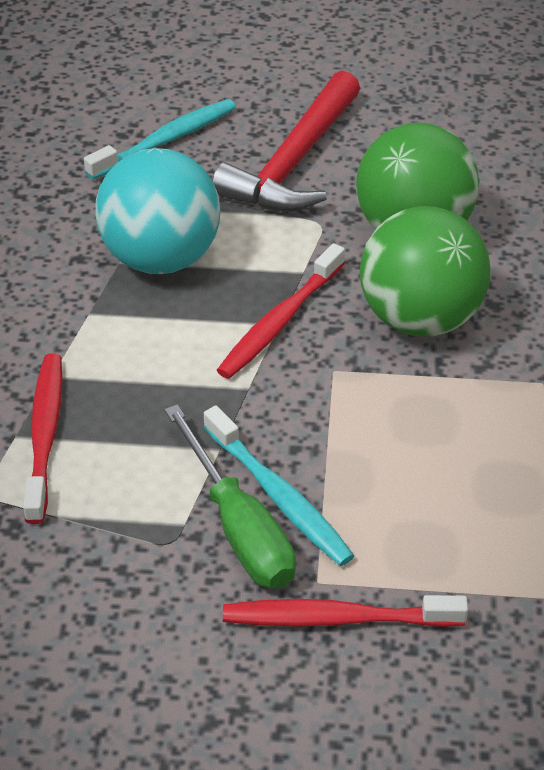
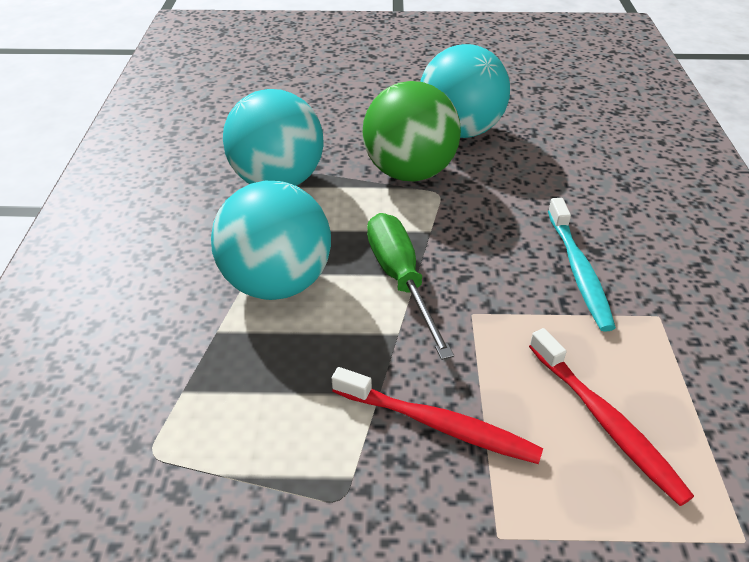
green ball: [356,122,479,230] [359,206,491,336] = 2 -> [362,81,461,181] = 1
red hammer: [212,71,360,211] = 1 -> none = 0
red toothbrush: [23,353,63,524] [217,243,345,379] [223,595,468,627] = 3 -> [332,367,543,464] [529,328,694,506] = 2
turquoise ball: [95,148,221,274] = 1 -> [211,181,331,300] [223,89,323,186] [420,44,510,138] = 3
turquoise toothbrush: [84,99,236,180] [204,406,354,566] = 2 -> [548,198,616,332] = 1

